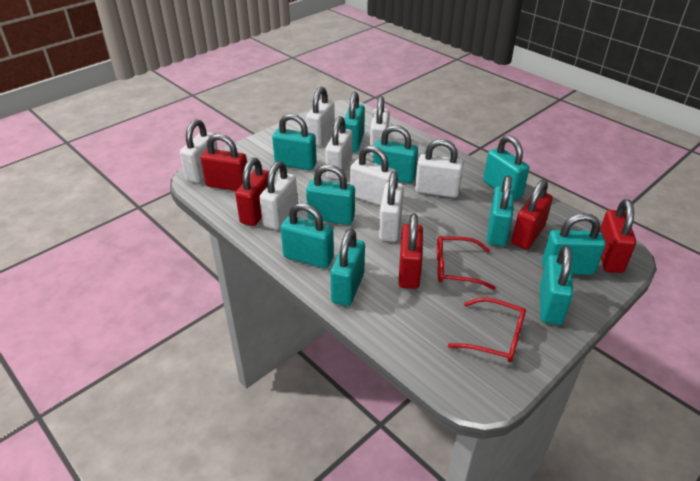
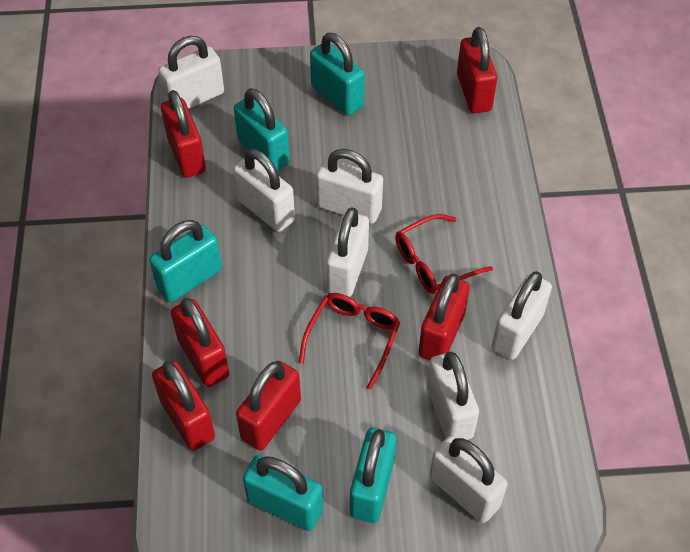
red padlock: [201,134,247,191] [235,158,269,226] [398,213,423,289] [512,180,553,250] [599,199,636,273] = 5 -> [152,361,215,451] [161,90,206,178] [171,298,229,387] [236,361,301,451] [418,273,470,360] [457,27,497,113] = 6
turquoise padlock: [272,114,317,170] [280,203,334,268] [306,164,355,225] [330,229,365,306] [344,92,365,152] [373,125,418,183] [483,135,529,200] [487,175,514,246] [540,245,573,325] [542,213,606,275] = 10 -> [149,220,222,302] [234,88,290,171] [243,455,323,531] [310,33,365,115] [350,428,396,523] = 5
white padlock: [180,119,218,183] [259,161,298,230] [306,87,335,146] [325,116,352,180] [350,145,396,206] [370,96,389,156] [379,171,404,242] [415,139,463,198] = 8 -> [158,36,224,109] [233,149,295,232] [316,149,383,224] [326,207,369,297] [427,352,479,440] [429,435,508,523] [492,271,552,360] = 7

